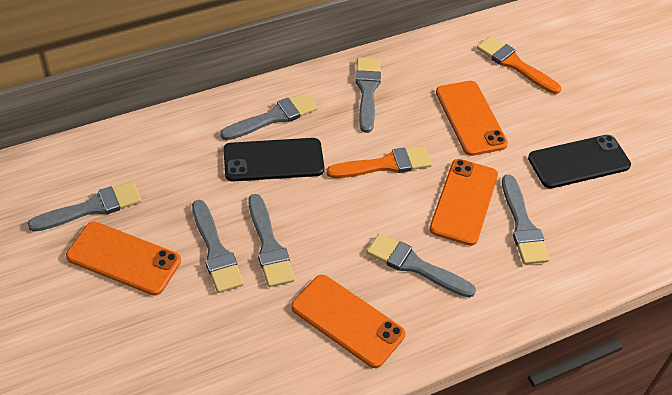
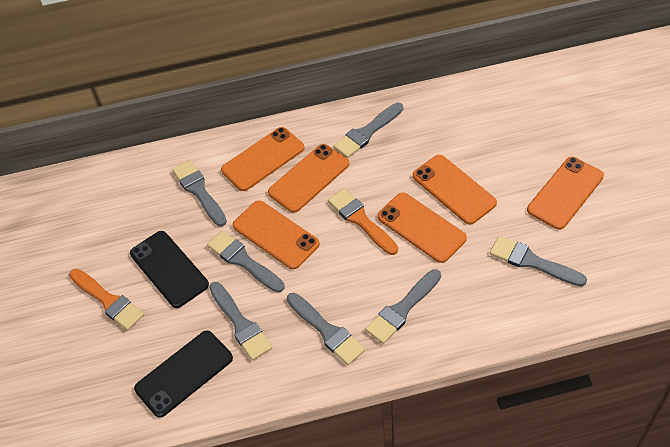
orange phone: [66,222,181,296] [291,275,405,368] [429,159,498,246] [436,81,508,156] = 4 -> [221,127,305,191] [233,201,320,269] [268,144,349,213] [377,192,467,263] [413,155,497,225] [527,157,604,230] = 6

